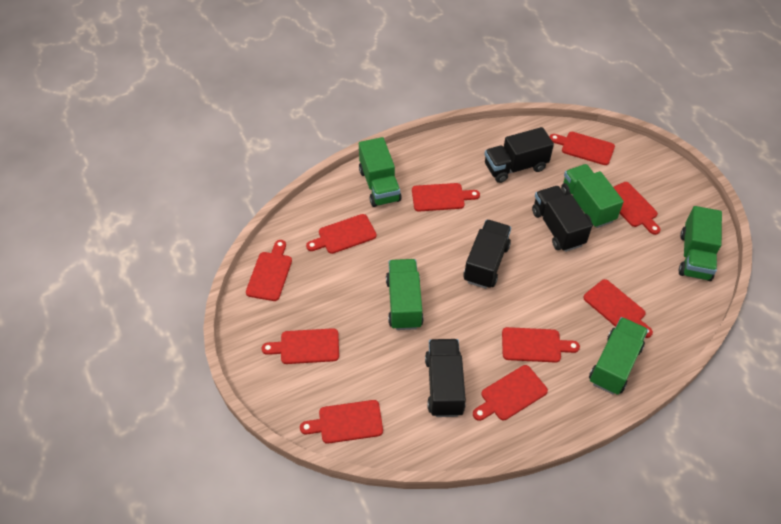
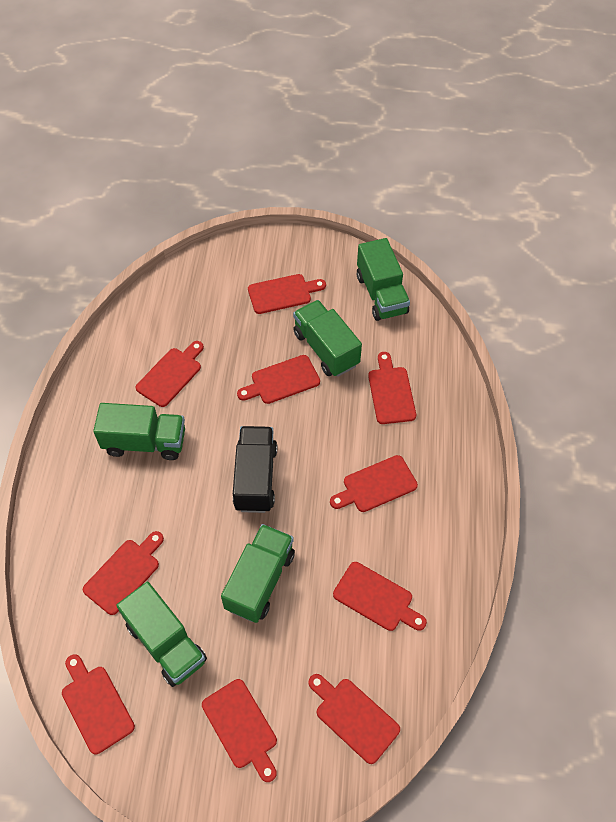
black truck: [425,339,466,417] [463,220,511,289] [485,127,554,183] [532,186,592,252] = 4 -> [233,426,277,513] = 1

